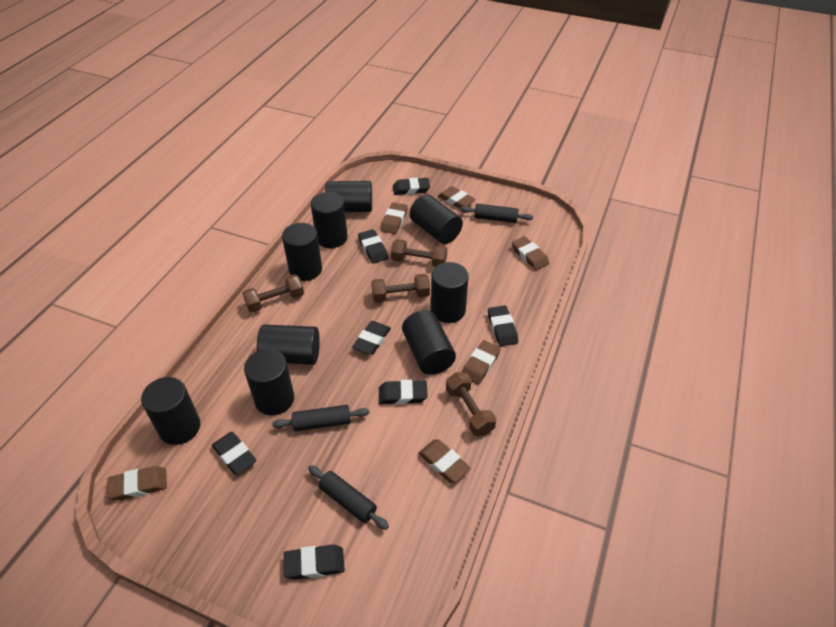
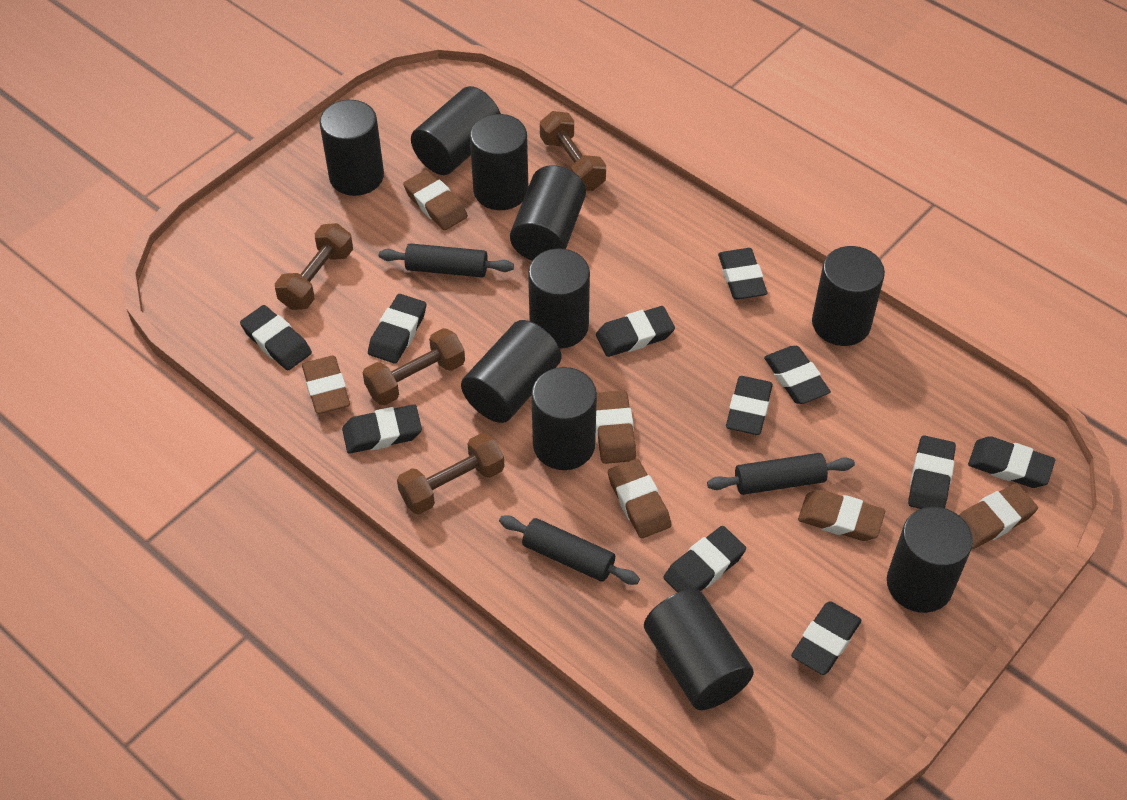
black cylinder: [141,377,200,445] [244,349,294,416] [257,325,320,365] [282,223,322,281] [311,192,348,248] [325,181,372,212] [402,310,456,375] [410,194,463,244] [431,262,469,323] = 9 -> [320,100,384,196] [411,86,501,175] [461,320,561,423] [470,114,528,210] [510,165,586,261] [528,248,590,349] [531,367,597,470] [644,589,754,710] [812,246,885,346] [887,507,973,613] = 10
black eraser: [212,432,257,475] [283,544,345,580] [352,321,391,355] [358,229,388,264] [379,380,428,405] [393,178,430,195] [488,305,518,346] = 7 -> [240,305,312,370] [342,404,422,454] [368,294,426,364] [596,306,675,357] [664,526,746,593] [718,248,767,299] [726,376,773,435] [764,346,831,404] [791,601,862,675] [908,435,956,509] [968,436,1055,488] = 11

